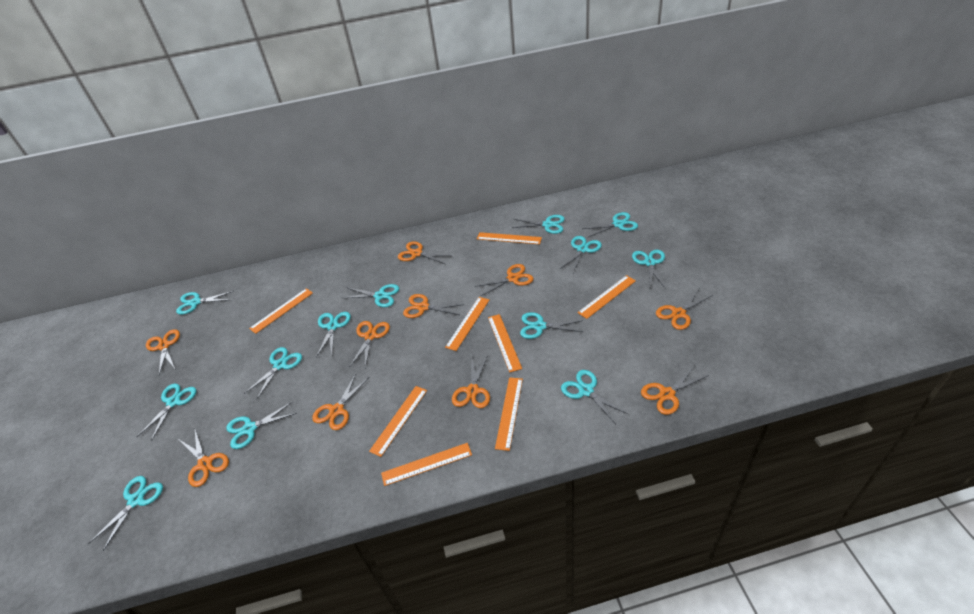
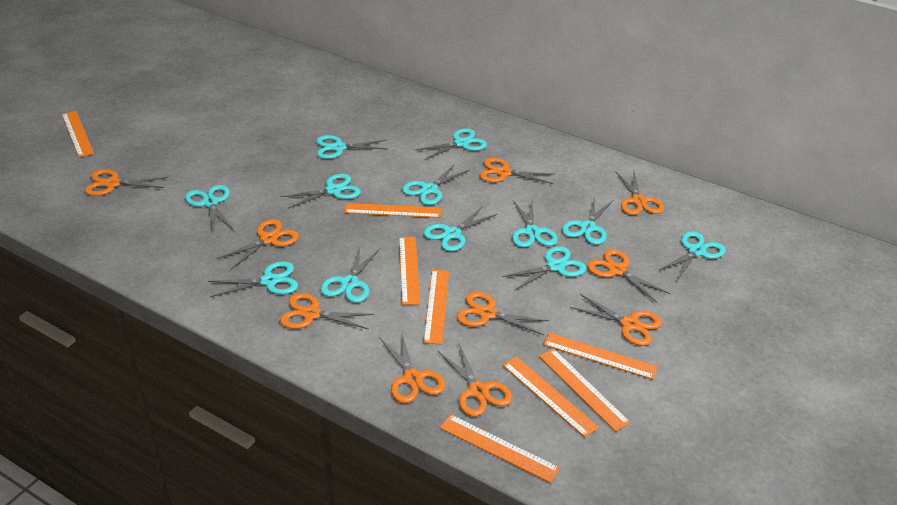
turquoise scissors: [88,476,163,551] [137,383,196,441] [176,291,233,315] [226,401,297,449] [244,347,302,399] [316,312,351,357] [344,284,399,307] [512,215,565,234] [520,312,583,339] [560,236,602,273] [561,370,628,424] [583,212,638,237] [632,250,666,289] = 13 -> [185,185,234,234] [208,261,298,297] [280,174,361,209] [316,135,389,159] [321,246,380,303] [402,164,470,205] [415,128,487,160] [423,207,497,252] [503,246,586,290] [512,200,558,247] [562,196,613,245] [658,231,726,282] = 12

